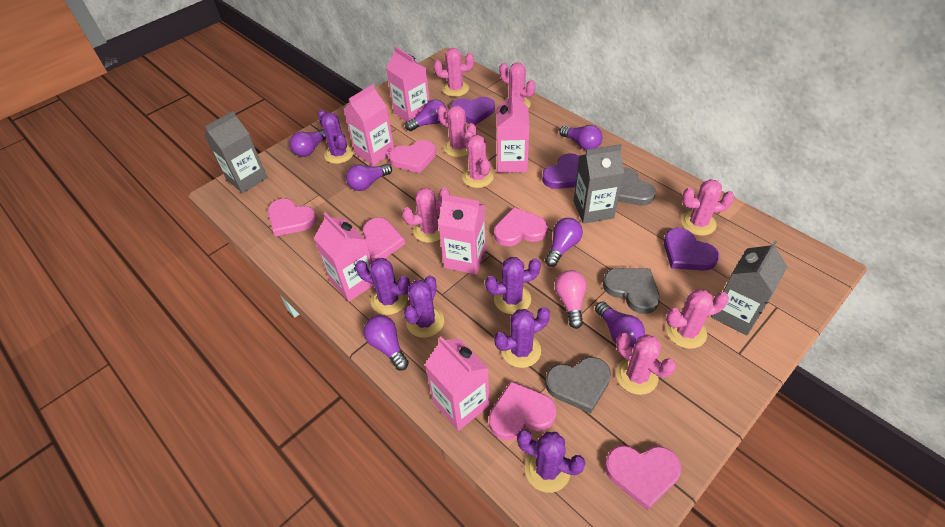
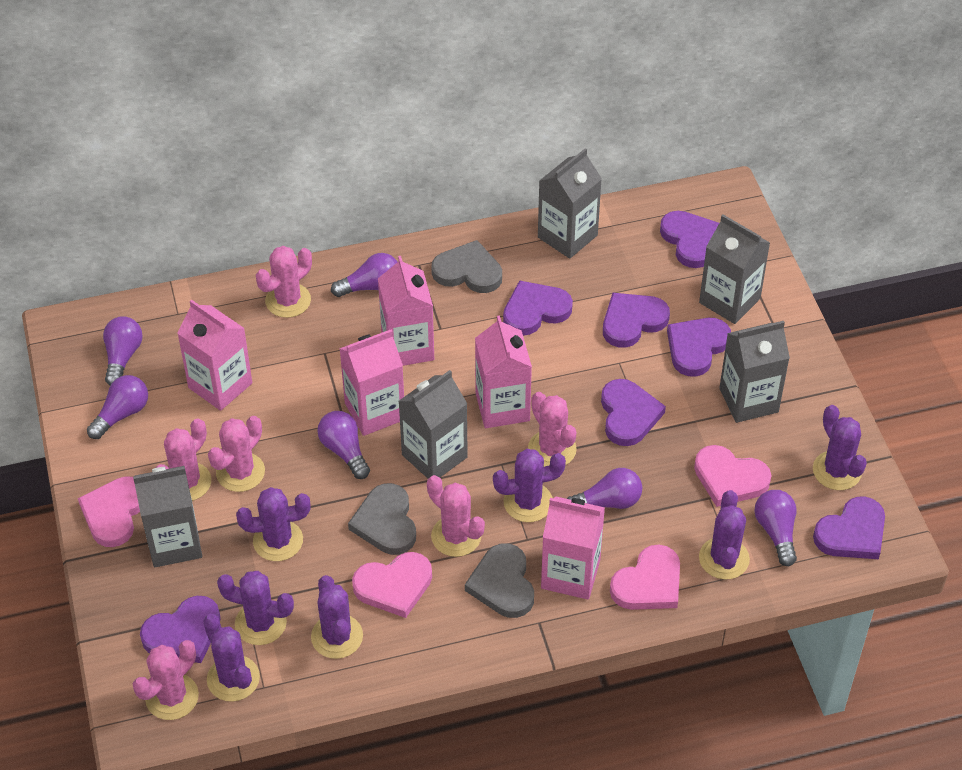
grey carton: [204,111,267,193] [574,144,624,224] [711,241,788,335] = 3 -> [133,466,202,567] [399,370,468,479] [538,148,602,259] [699,215,770,324] [719,321,790,423] = 5
pink cactus: [402,187,450,243] [434,48,474,97] [437,105,476,157] [462,130,494,188] [500,63,535,108] [616,333,676,395] [666,289,729,349] [681,179,735,236] = 8 -> [133,640,199,720] [156,418,211,501] [208,416,265,492] [256,246,312,318] [427,475,485,557] [528,392,577,467] = 6
pink carton: [314,213,374,302] [344,84,394,166] [386,46,430,122] [425,337,490,431] [438,194,486,275] [497,91,530,173] = 6 -> [177,300,252,411] [339,330,404,436] [378,256,434,366] [475,315,532,428] [541,496,605,600] = 5
pink heart: [268,199,317,237] [363,218,405,262] [388,140,436,173] [489,381,557,440] [494,207,548,246] [605,445,681,511] = 6 -> [78,476,140,547] [352,552,432,618] [610,545,680,610] [694,445,772,507] = 4
pink light bulb: [555,270,586,329] = 1 -> none = 0
purple cactus: [317,110,354,164] [355,258,410,315] [404,275,444,338] [485,257,541,314] [494,307,550,368] [517,430,585,493] = 6 -> [203,614,260,702] [217,571,294,645] [236,487,311,561] [311,575,363,659] [493,449,566,522] [699,490,750,580] [813,405,867,490] = 7
purple heart: [450,97,495,125] [542,153,579,189] [664,228,719,271] = 3 -> [140,596,221,663] [503,280,573,336] [601,379,666,446] [603,293,670,348] [660,211,719,268] [667,318,731,377] [813,497,885,559] = 7
purple light bulb: [290,129,326,157] [346,164,392,191] [363,315,409,371] [405,99,447,131] [545,218,583,267] [559,125,602,150] [595,301,645,348] = 7 -> [87,375,148,439] [103,316,143,386] [317,411,370,479] [331,253,397,297] [567,468,642,509] [754,490,797,566] = 6

